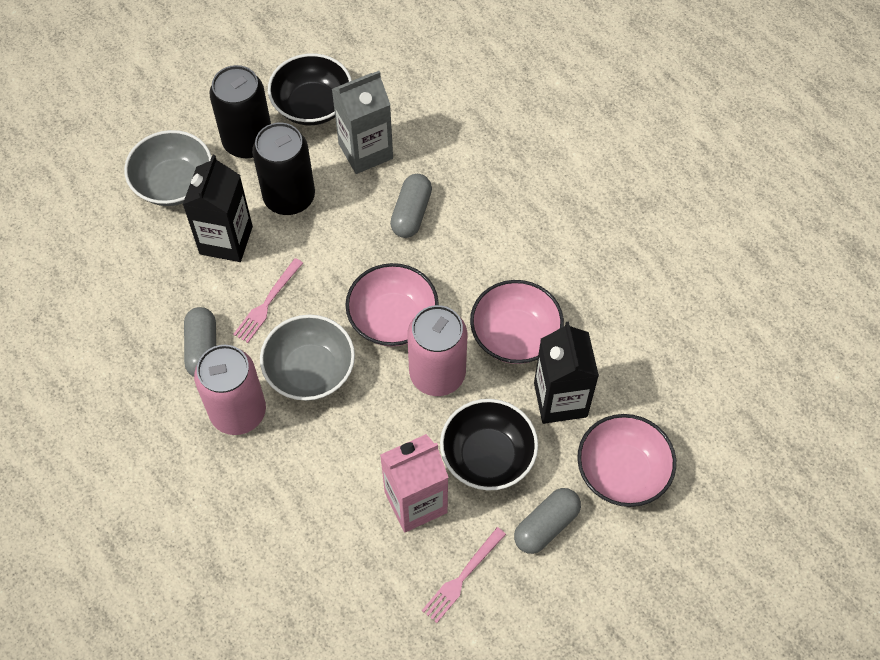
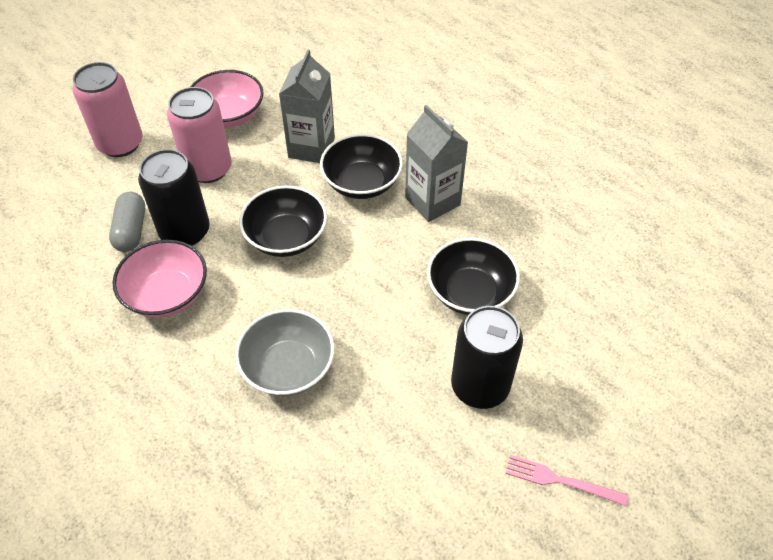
black bowl: [268,53,352,125] [440,399,538,491] = 2 -> [239,185,327,257] [320,134,403,199] [427,238,520,315] = 3
black carton: [183,155,253,262] [534,322,599,424] = 2 -> none = 0
grey bowl: [124,130,212,206] [260,315,355,401] = 2 -> [235,309,335,396] = 1
grey capsule: [184,307,216,377] [390,174,432,238] [514,488,581,554] = 3 -> [109,192,145,252] = 1
grey carton: [332,71,393,174] = 1 -> [279,50,335,163] [405,105,468,222] = 2
pink bowl: [345,263,439,346] [470,280,564,364] [577,414,676,507] = 3 -> [112,240,207,318] [190,70,264,128] = 2
pink carton: [380,434,448,532] = 1 -> none = 0
pink fork: [233,258,303,343] [422,527,506,623] = 2 -> [505,455,628,506] = 1

